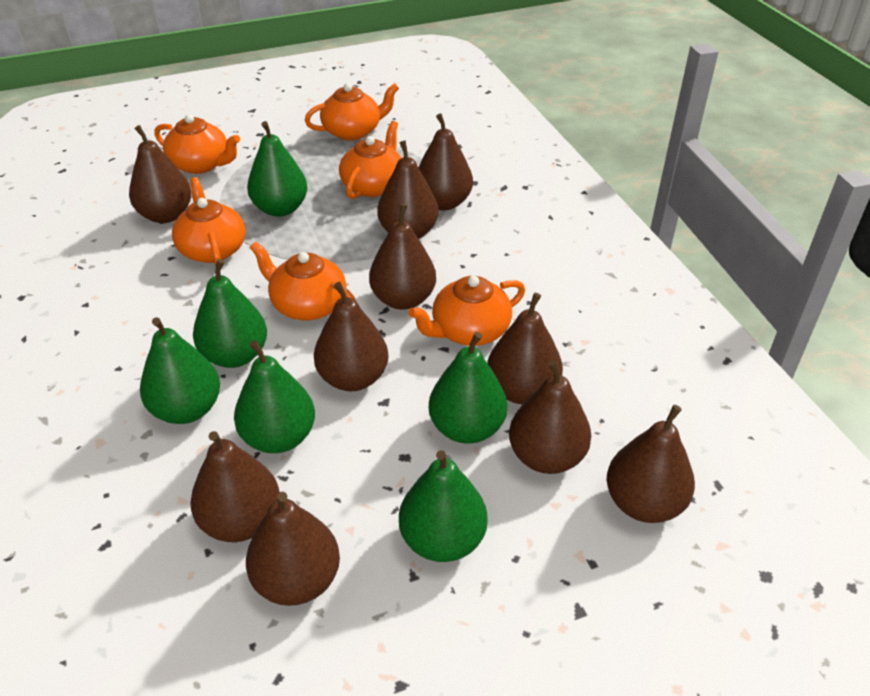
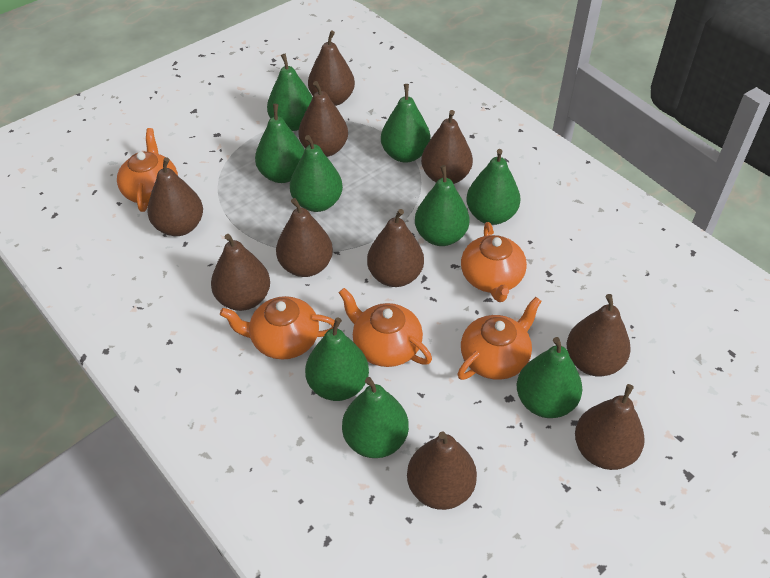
green pear: [140,317,220,424] [193,259,267,368] [234,340,315,453] [247,121,307,217] [399,450,488,562] [429,332,507,444] = 6 -> [255,104,305,183] [267,54,313,131] [290,135,343,212] [305,317,369,401] [342,377,409,458] [381,84,431,162] [415,165,469,246] [466,149,521,225] [517,337,582,418] = 9
orange teapot: [154,114,240,174] [172,177,246,266] [250,242,356,320] [305,83,399,140] [339,121,401,199] [408,276,525,346] = 6 -> [117,128,178,212] [220,296,335,360] [339,288,432,367] [458,297,542,380] [461,222,527,302] = 5

